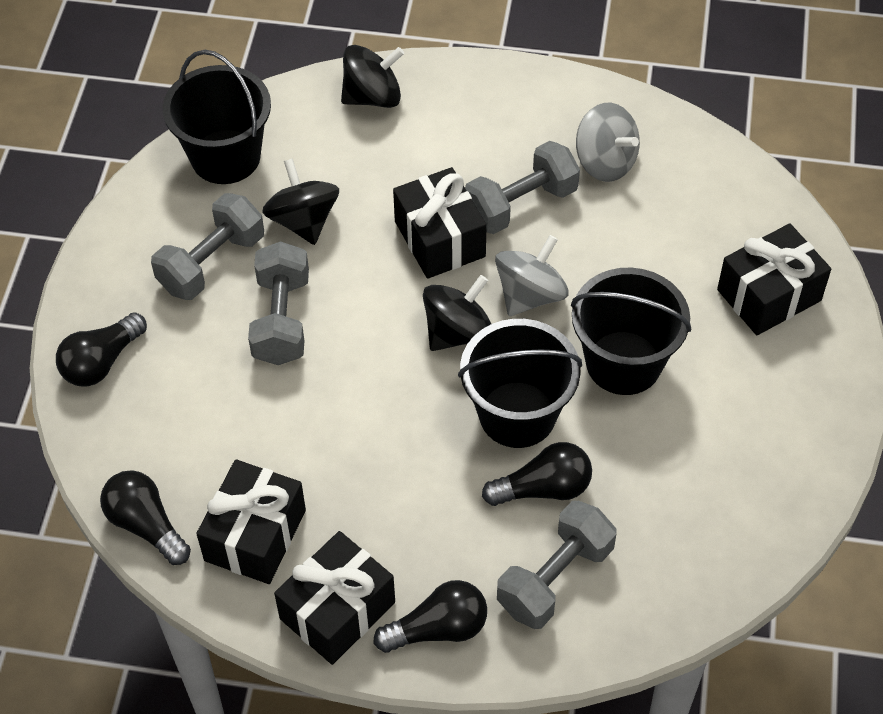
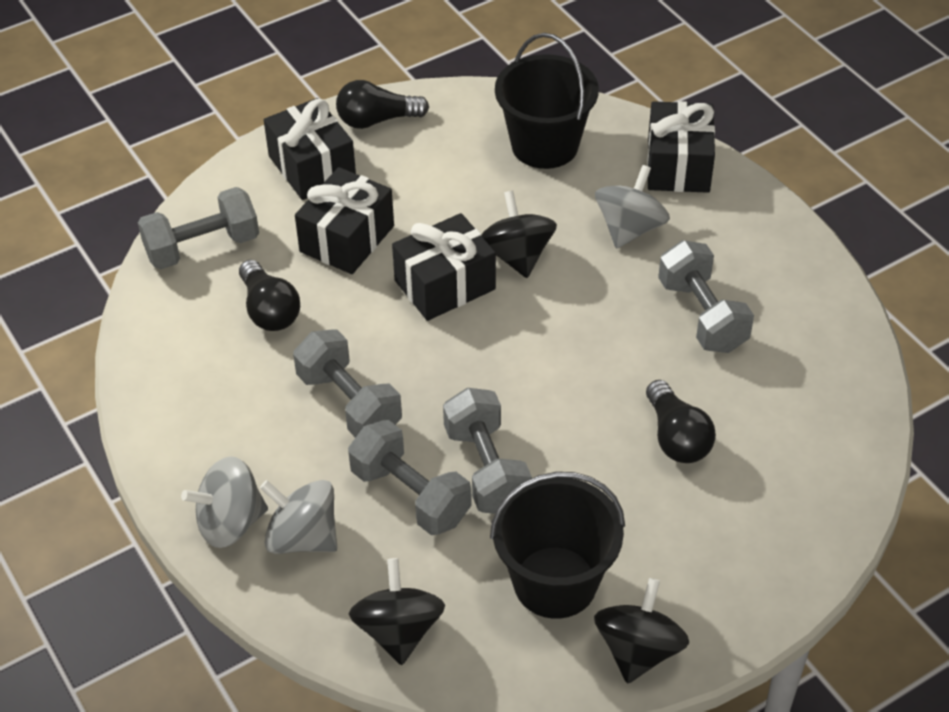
black bucket: [163,50,271,184] [458,319,582,448] [571,268,691,395] = 3 -> [490,472,625,619] [495,33,599,169] = 2
black light bulb: [56,313,147,387] [100,470,191,565] [374,580,487,653] [482,442,592,506] = 4 -> [239,260,300,331] [336,80,429,129] [646,380,716,463] = 3
grey dumbbell: [151,193,264,300] [248,241,309,365] [465,141,580,234] [497,501,617,629] = 4 -> [138,187,259,269] [293,329,402,438] [348,420,472,535] [443,388,532,514] [658,240,754,353] = 5
grey spinning top: [495,235,569,316] [576,103,640,182] = 2 -> [181,456,268,548] [260,480,337,554] [595,165,670,249] = 3

